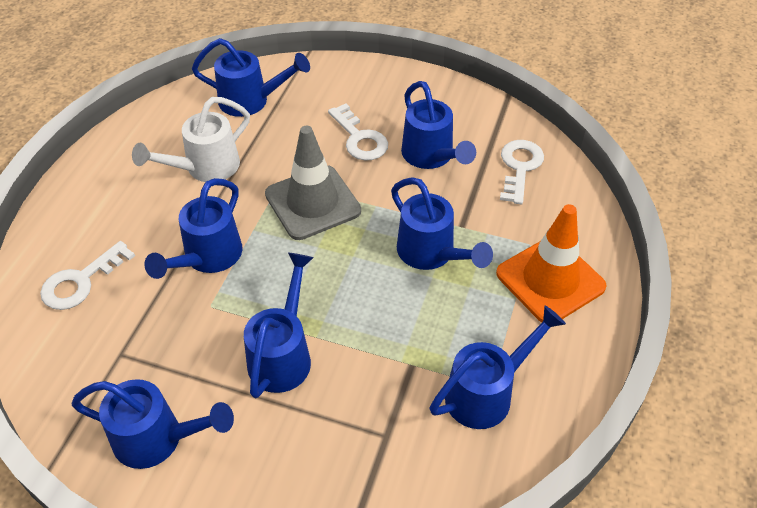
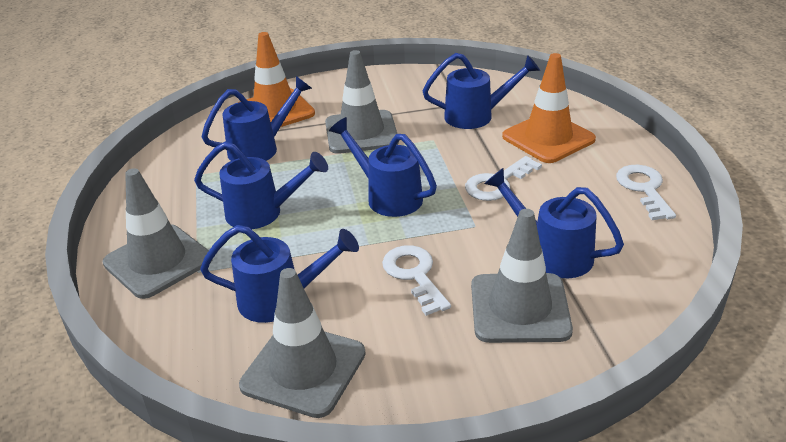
blue watering can: [71,379,234,469] [144,178,242,279] [192,38,310,117] [244,253,314,398] [391,177,493,270] [401,81,476,169] [430,306,566,429] = 7 -> [194,142,328,229] [200,225,359,323] [201,76,312,161] [329,117,437,217] [423,53,540,129] [484,168,624,278] = 6
grey traffic cone: [265,126,361,240] = 1 -> [103,168,212,299] [239,268,366,418] [325,50,399,154] [471,209,573,343] = 4
orange traffic cone: [496,204,607,323] = 1 -> [238,32,315,127] [502,53,596,163] = 2
white watering can: [132,97,250,182] = 1 -> none = 0

